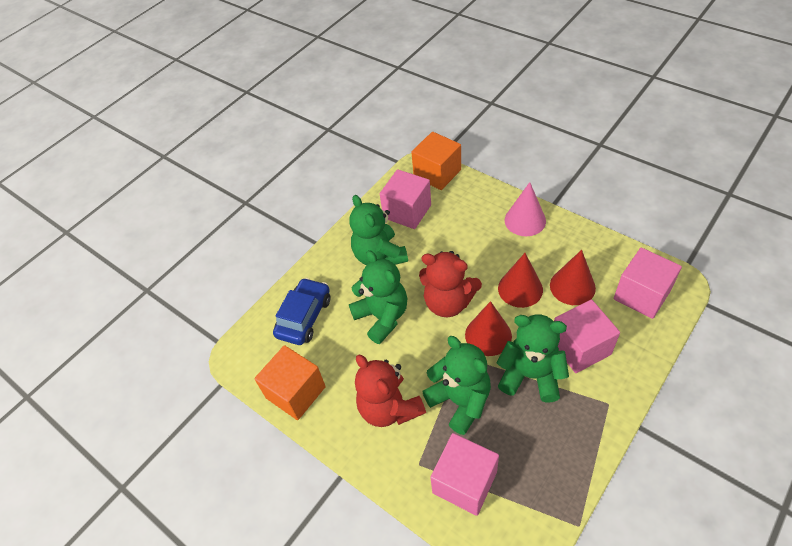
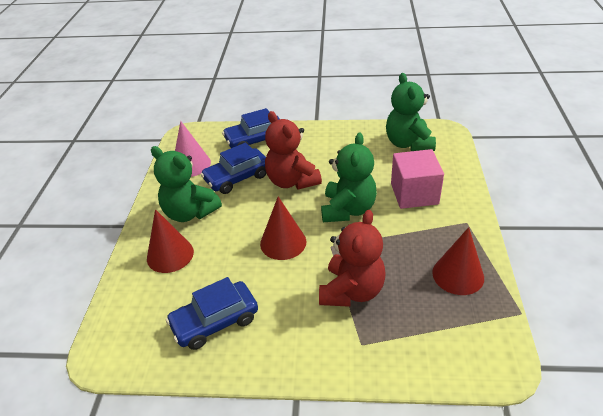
blue car: [273,278,331,345] = 1 -> [166,277,258,350] [201,143,267,194] [222,108,280,148] = 3
green teddy bear: [349,195,408,265] [349,250,407,344] [422,336,491,435] [497,314,569,403] = 4 -> [151,146,222,222] [321,133,377,222] [386,73,436,151] = 3
orange cube: [254,345,326,420] [411,132,461,190] = 2 -> none = 0
pink cube: [380,169,431,229] [430,433,499,516] [554,299,620,373] [614,248,682,319] = 4 -> [391,149,444,209] = 1

